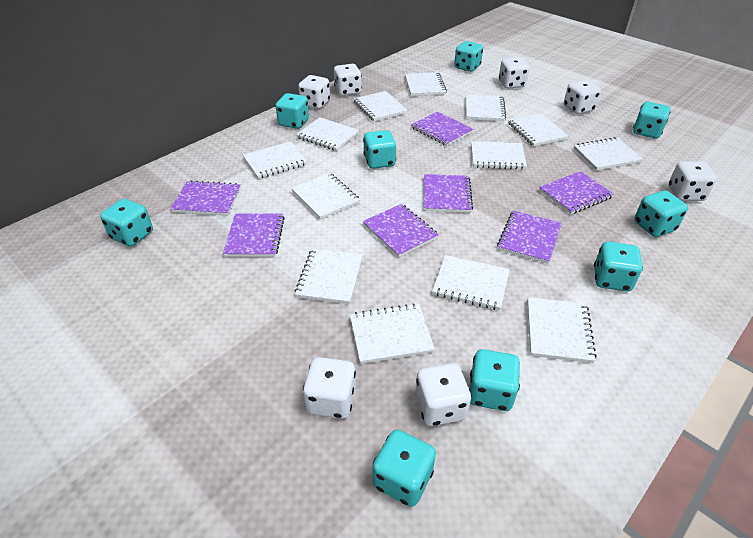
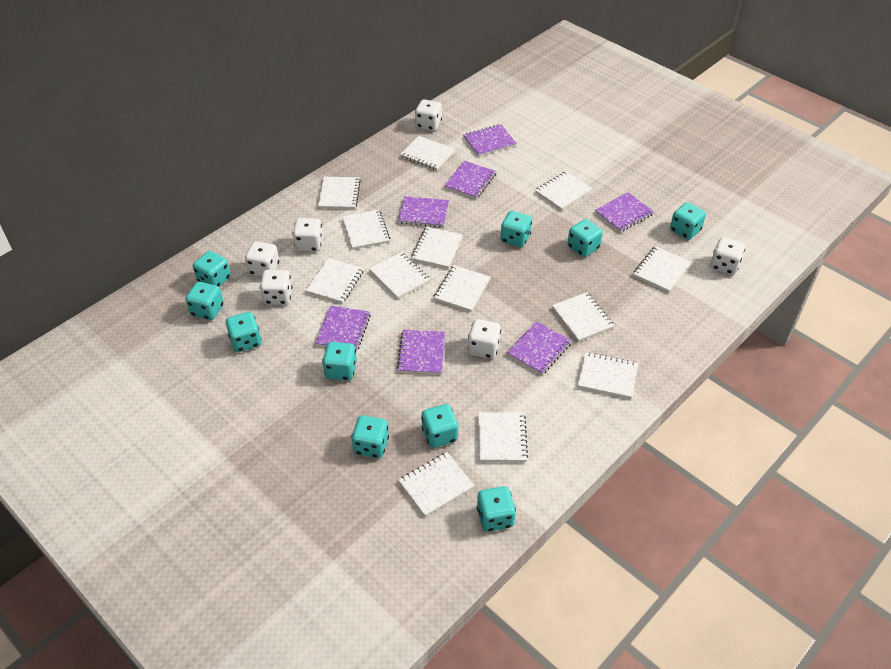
turquoise dice: [100,199,153,246] [275,93,309,129] [363,130,396,169] [372,429,436,507] [454,41,483,72] [469,349,520,411] [594,242,643,292] [633,102,670,139] [634,191,688,237] = 9 -> [186,282,224,320] [193,251,231,287] [226,312,262,352] [322,342,357,381] [351,415,389,458] [421,404,458,448] [477,486,516,532] [500,211,532,247] [567,219,603,257] [670,202,706,240] = 10
white dice: [298,75,330,109] [303,357,356,419] [334,64,362,96] [416,363,471,427] [499,57,529,88] [564,80,601,114] [669,161,717,201] = 7 -> [245,241,279,277] [260,270,292,305] [293,218,323,252] [415,99,442,131] [468,319,501,359] [710,237,745,275] = 6

